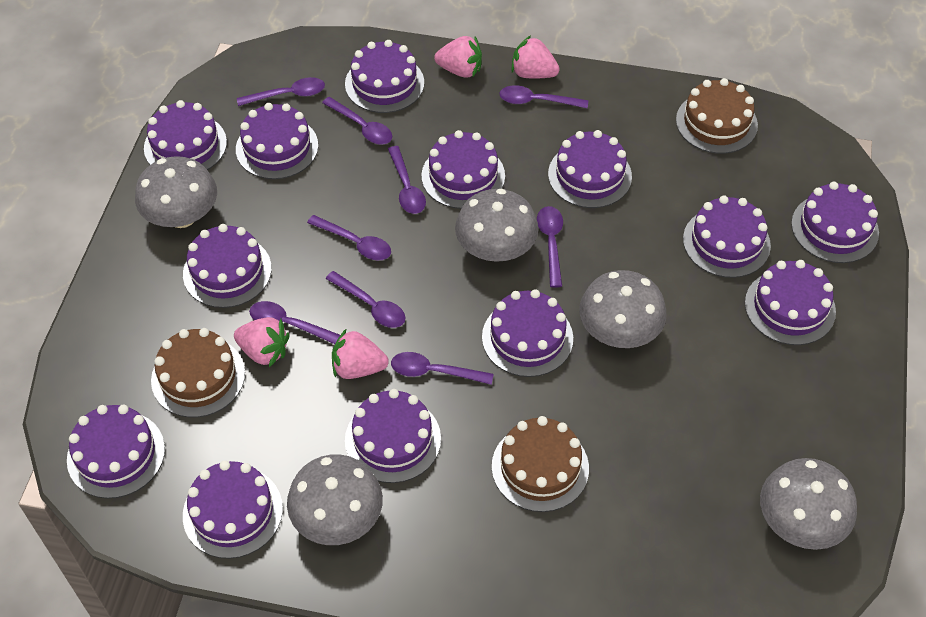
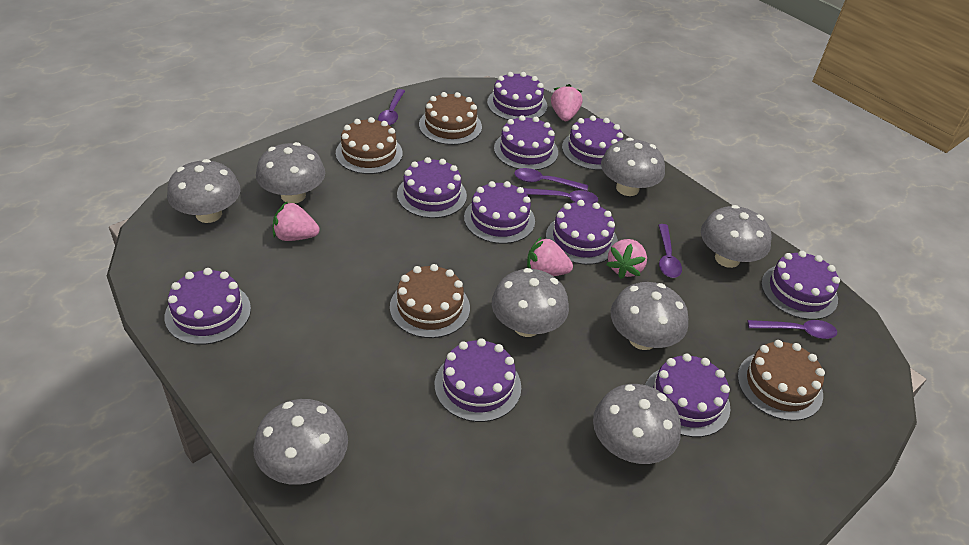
brown cake: [151,328,245,418] [492,416,589,512] [676,78,758,154] = 3 -> [336,117,402,174] [390,264,470,338] [419,92,482,145] [738,340,825,421] = 4
grey mushroom: [135,156,217,228] [287,454,383,545] [455,189,539,262] [579,270,667,348] [760,458,857,550] = 5 -> [167,159,240,223] [253,399,348,485] [256,142,325,203] [492,268,569,337] [593,384,681,464] [601,138,665,196] [611,282,688,350] [701,205,772,268] = 8
purple cake: [67,405,165,499] [144,100,227,170] [183,224,272,308] [183,460,283,559] [236,103,318,179] [345,40,424,113] [345,389,441,483] [421,130,505,209] [482,289,573,377] [548,130,632,208] [683,195,771,278] [745,260,836,345] [791,182,879,263] = 13 -> [165,268,251,345] [397,157,467,218] [434,338,521,422] [464,181,535,244] [487,72,547,120] [494,115,558,170] [546,200,618,265] [562,115,623,170] [645,353,730,437] [761,251,840,320] = 10
purple spoon: [237,77,325,106] [249,301,340,344] [307,215,391,260] [322,97,392,145] [325,271,406,328] [388,146,426,214] [391,352,494,385] [499,85,588,108] [537,206,563,288] = 9 -> [378,89,405,125] [514,168,588,191] [523,188,598,204] [658,224,682,278] [748,320,837,339] = 5

